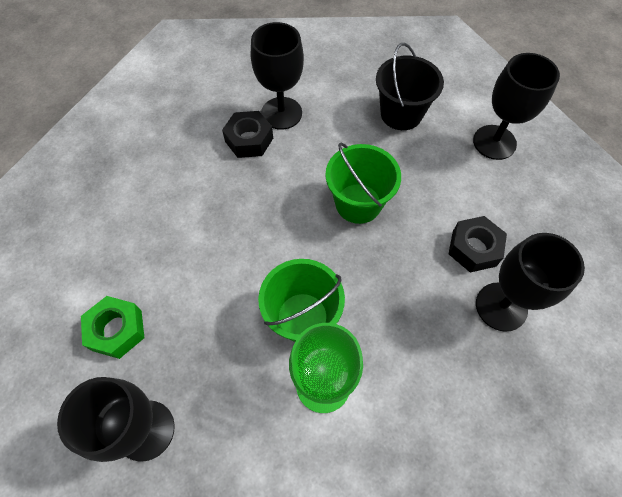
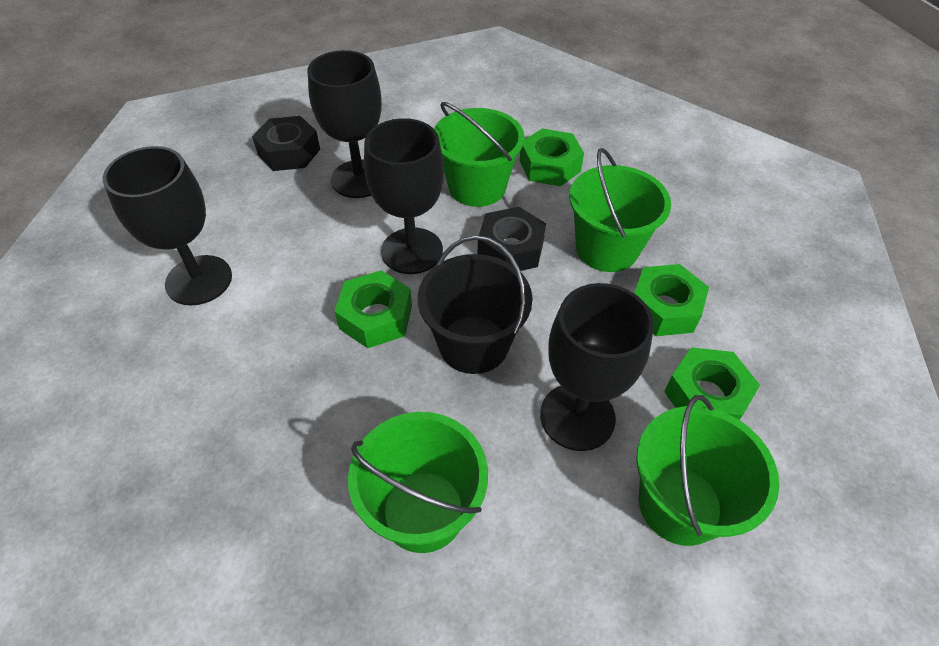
green bucket: [258,259,345,342] [325,142,401,224] = 2 -> [348,412,488,553] [434,102,525,207] [569,148,671,272] [636,395,779,546] = 4
green goblet: [289,323,363,413] = 1 -> none = 0
green nut: [81,296,144,359] = 1 -> [334,271,412,348] [520,128,584,187] [634,264,709,336] [664,347,760,420] = 4

